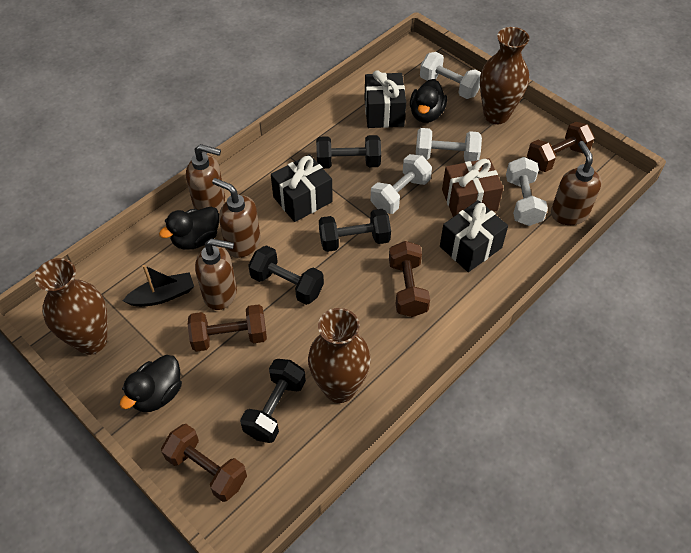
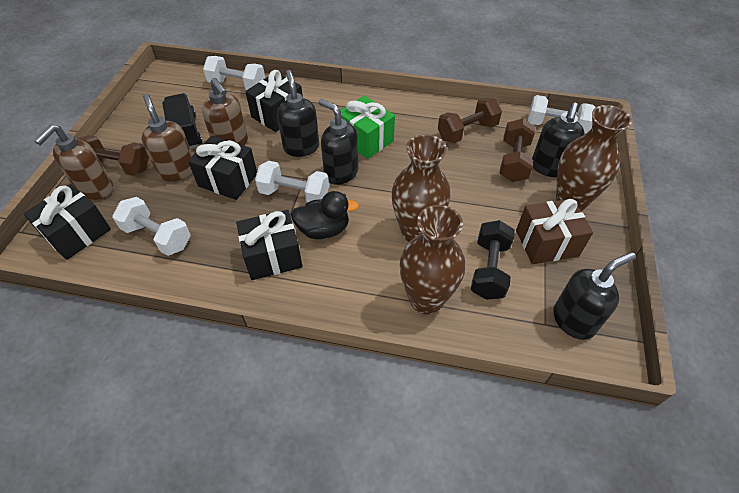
black boat: [123,265,194,307] = 1 -> none = 0
black duck: [120,355,182,412] [159,206,219,250] [410,79,447,123] = 3 -> [290,191,359,239] = 1
black dumbbell: [240,359,306,443] [248,245,324,305] [316,135,381,169] [319,209,391,252] = 4 -> [471,220,515,299] = 1
black gift: [271,154,333,222] [364,70,406,128] [440,200,508,272] = 3 -> [23,184,111,260] [188,135,257,200] [236,210,303,280] [245,70,303,132] = 4
black soap dispenser: none = 0 -> [277,70,319,157] [318,99,359,185] [532,102,585,177] [553,252,636,340] = 4
black truck: none = 0 -> [162,93,202,149] = 1
brown dumbbell: [161,424,247,502] [188,304,267,352] [389,241,430,317] [527,122,595,172] = 4 -> [77,135,149,176] [438,97,502,143] [499,118,535,182] = 3
brown soap dispenser: [186,144,225,212] [195,239,237,310] [212,178,261,258] [551,141,602,225] = 4 -> [34,125,113,200] [141,94,193,181] [202,78,248,146] = 3
green gift: none = 0 -> [340,95,395,159] = 1

